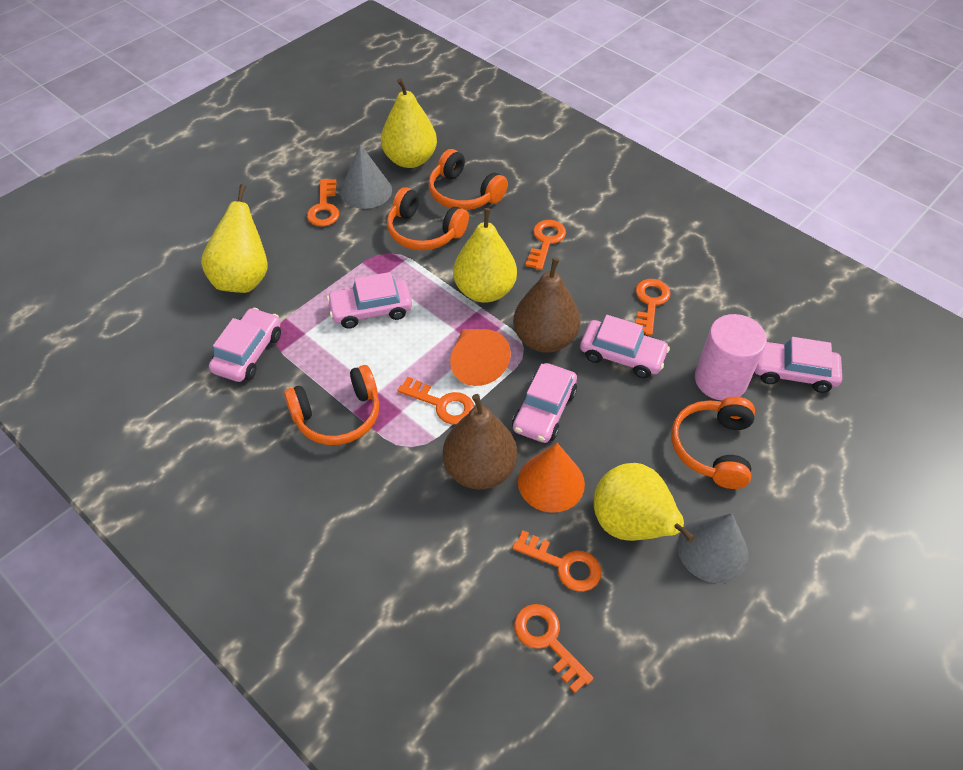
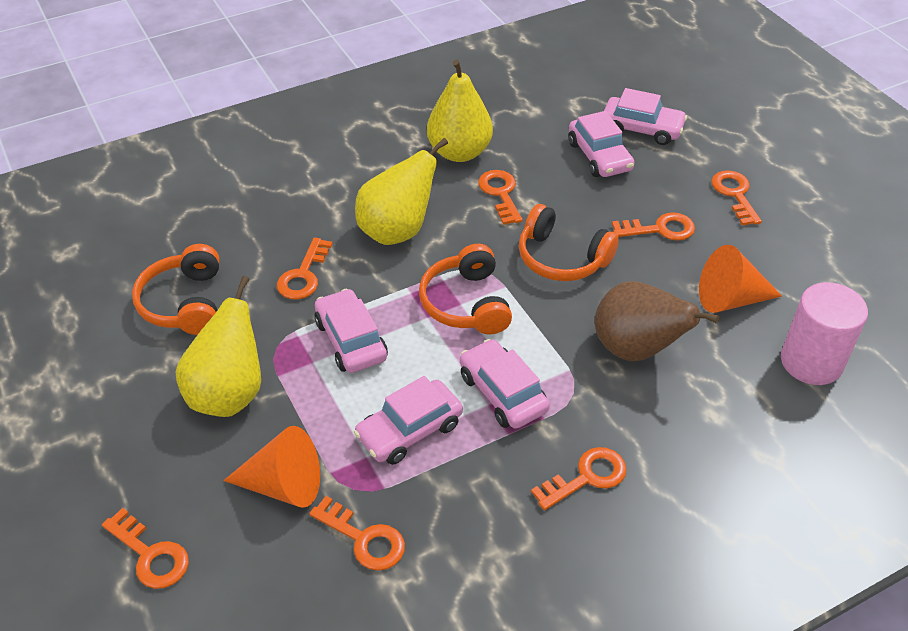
brown pear: [443,394,517,490] [513,258,580,353] = 2 -> [595,281,719,361] = 1
grey cone: [340,144,392,209] [677,513,749,583] = 2 -> none = 0
orange headphones: [284,365,379,445] [387,187,469,251] [428,149,508,210] [671,397,755,489] = 4 -> [132,244,219,335] [419,244,512,335] [519,204,619,281] = 3
orange key: [307,179,339,227] [397,377,474,425] [512,530,602,592] [514,604,594,693] [526,220,566,270] [635,279,671,336] = 6 -> [102,508,189,589] [277,237,333,300] [309,496,405,571] [478,170,523,225] [531,447,627,510] [612,212,695,241] [711,170,762,226] = 7
yellow pear: [201,184,268,293] [381,78,437,168] [453,208,517,303] [594,463,695,543] = 4 -> [176,276,261,417] [355,138,448,245] [427,60,493,162] = 3

